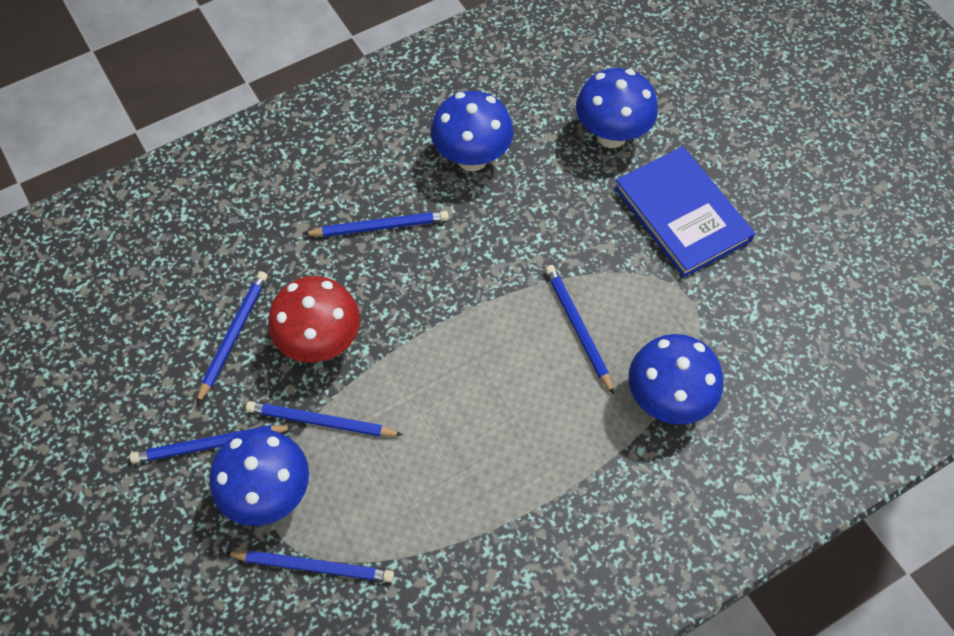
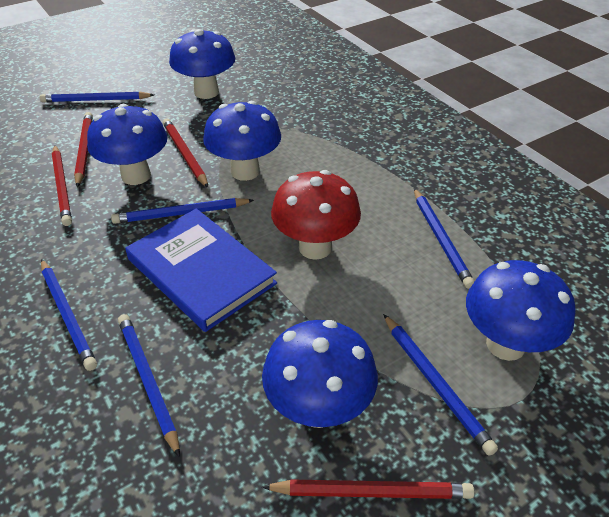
blue mushroom: [210,429,309,526] [431,91,514,171] [576,68,658,148] [629,334,723,425] = 4 -> [87,104,168,185] [169,29,235,99] [203,101,281,181] [262,320,378,428] [466,260,576,361] = 5
red pencil: none = 0 -> [52,145,72,226] [74,112,93,188] [163,118,208,188] [262,479,475,499] = 4

